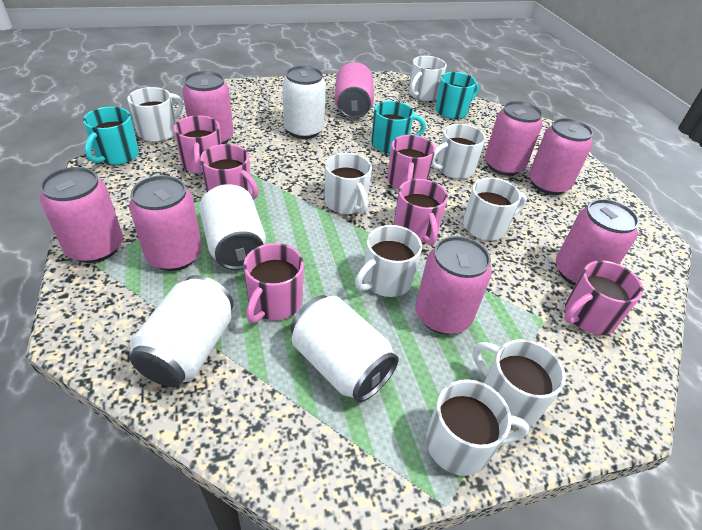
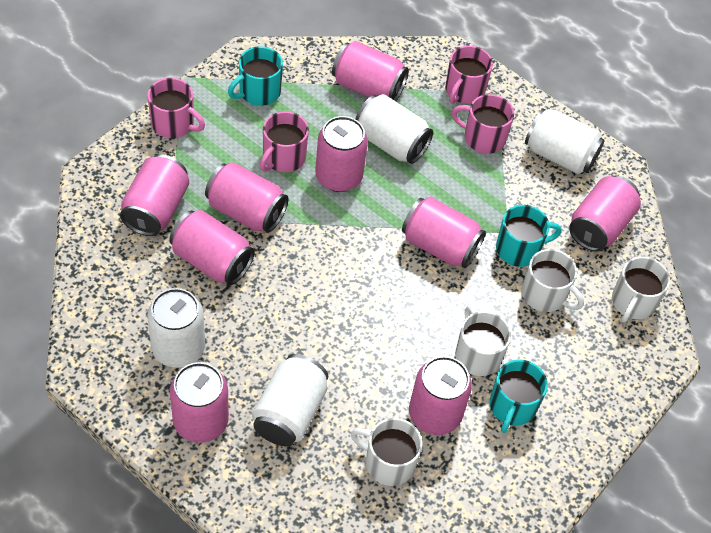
pink can: [40,167,123,263] [129,175,202,271] [182,71,234,144] [335,62,374,119] [415,236,492,335] [485,101,543,176] [529,118,593,195] [556,199,639,286] = 8 -> [120,154,189,236] [169,210,255,285] [170,362,229,443] [205,162,288,233] [315,116,368,192] [332,41,409,101] [402,197,486,268] [409,356,472,435] [569,176,641,251] = 9
pink mug: [174,115,221,174] [200,144,259,200] [244,243,304,323] [387,135,435,190] [394,179,448,245] [564,260,643,335] = 6 -> [147,78,205,138] [260,111,309,172] [445,46,493,104] [452,94,514,154] = 4
white mug: [127,87,183,142] [324,153,372,214] [355,225,422,297] [409,56,447,101] [426,379,529,476] [432,124,486,179] [463,177,527,240] [473,339,566,428] = 8 -> [351,418,422,486] [455,305,511,376] [522,249,584,312] [612,257,670,322] = 4

